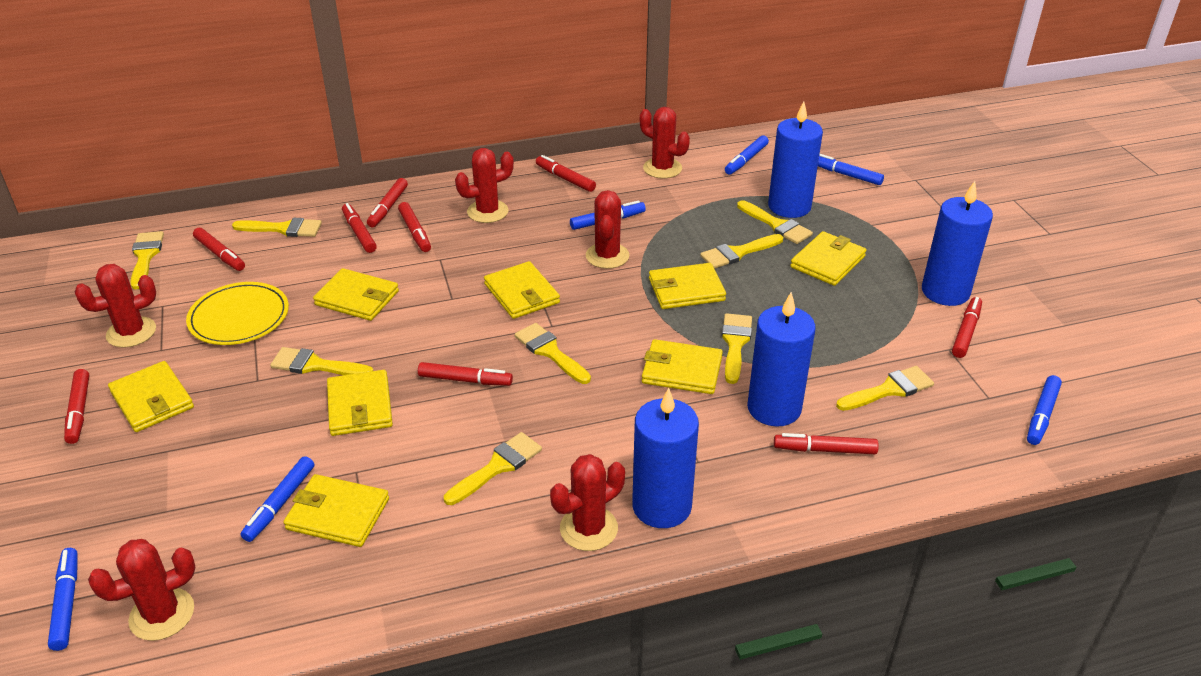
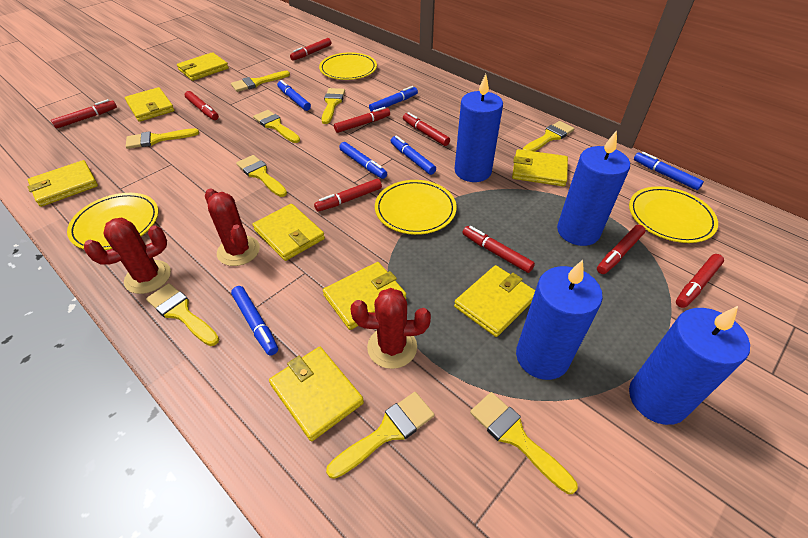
red cactus: [75,264,156,348] [88,539,195,641] [455,148,514,223] [550,454,625,551] [586,190,629,269] [640,107,690,178] = 6 -> [84,217,171,294] [205,189,260,266] [350,288,431,369] = 3
yellow plate: [186,282,289,345] = 1 -> [67,193,159,250] [319,52,377,80] [375,180,457,235] [629,186,718,243] = 4

